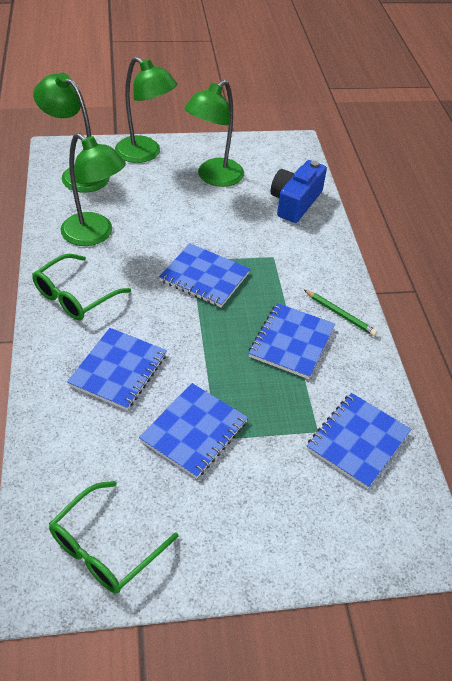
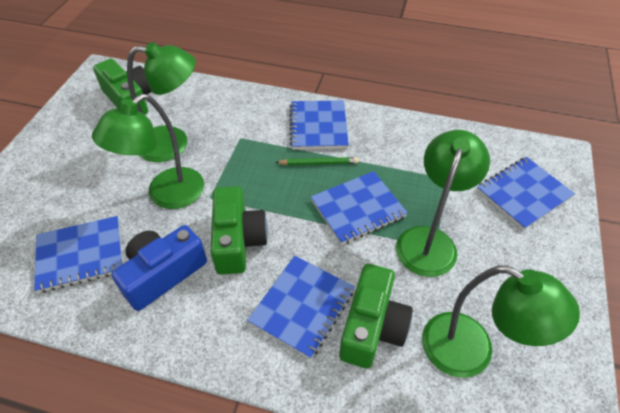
green camera: none = 0 -> [93,59,152,114] [211,186,268,275] [339,264,413,369] = 3
green glasses: [32,253,131,320] [49,481,178,593] = 2 -> none = 0

